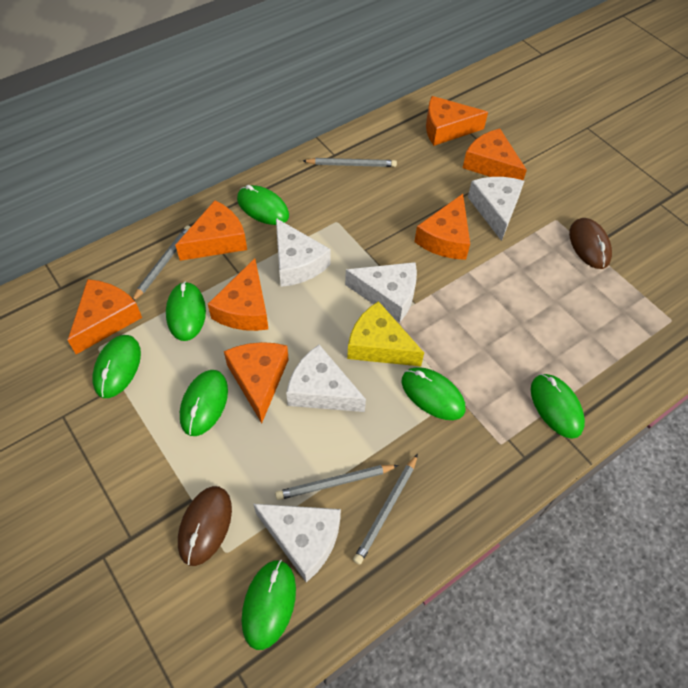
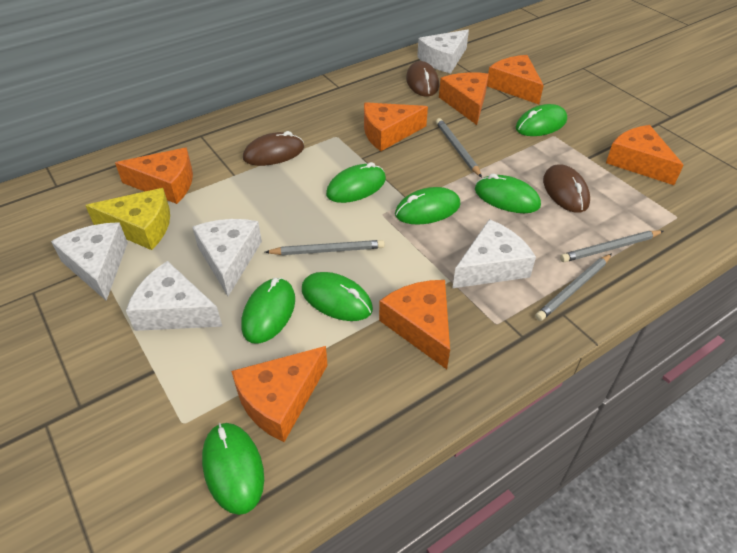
brown mouse: [178,486,232,566] [569,218,612,269] = 2 -> [243,131,304,166] [406,61,439,97] [543,165,590,213] = 3

